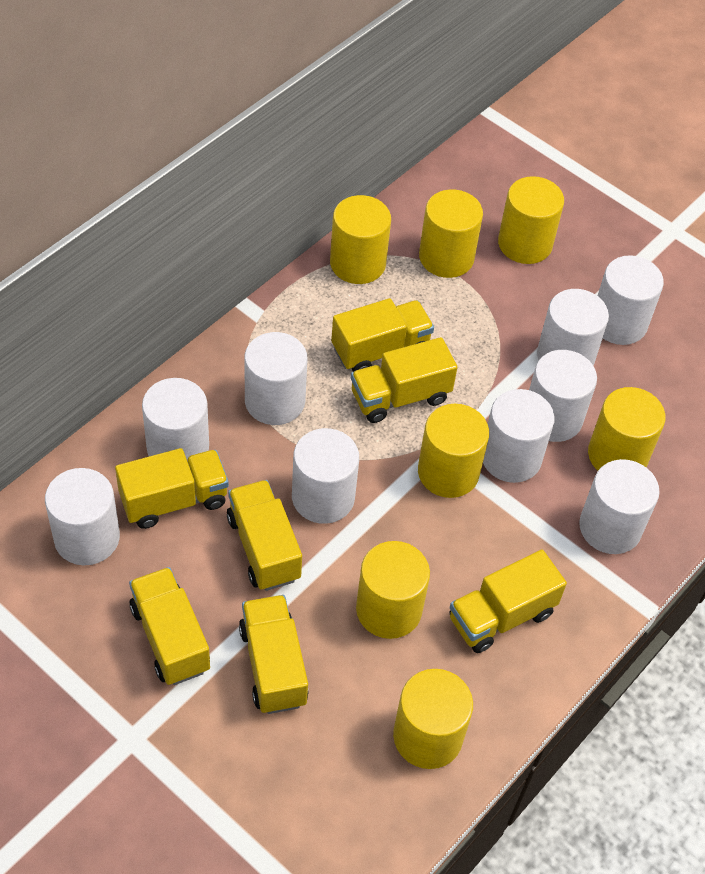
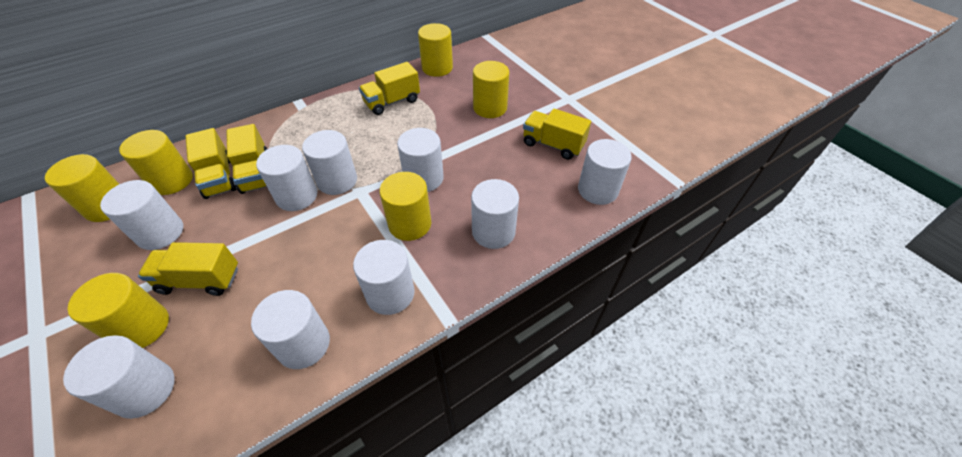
yellow cylinder: [330,195,391,284] [356,541,430,639] [393,669,473,769] [418,404,489,498] [419,189,483,278] [498,176,564,264] [588,387,666,470] = 7 -> [45,154,119,222] [68,273,169,348] [119,130,193,195] [379,172,431,241] [418,23,453,77] [473,61,509,118] = 6
yellow truck: [115,448,229,529] [129,567,210,685] [227,480,302,591] [239,595,309,714] [331,298,434,372] [351,337,458,423] [450,550,567,653] = 7 -> [138,242,238,296] [185,128,237,199] [227,124,267,194] [359,62,420,115] [523,108,591,160] = 5

